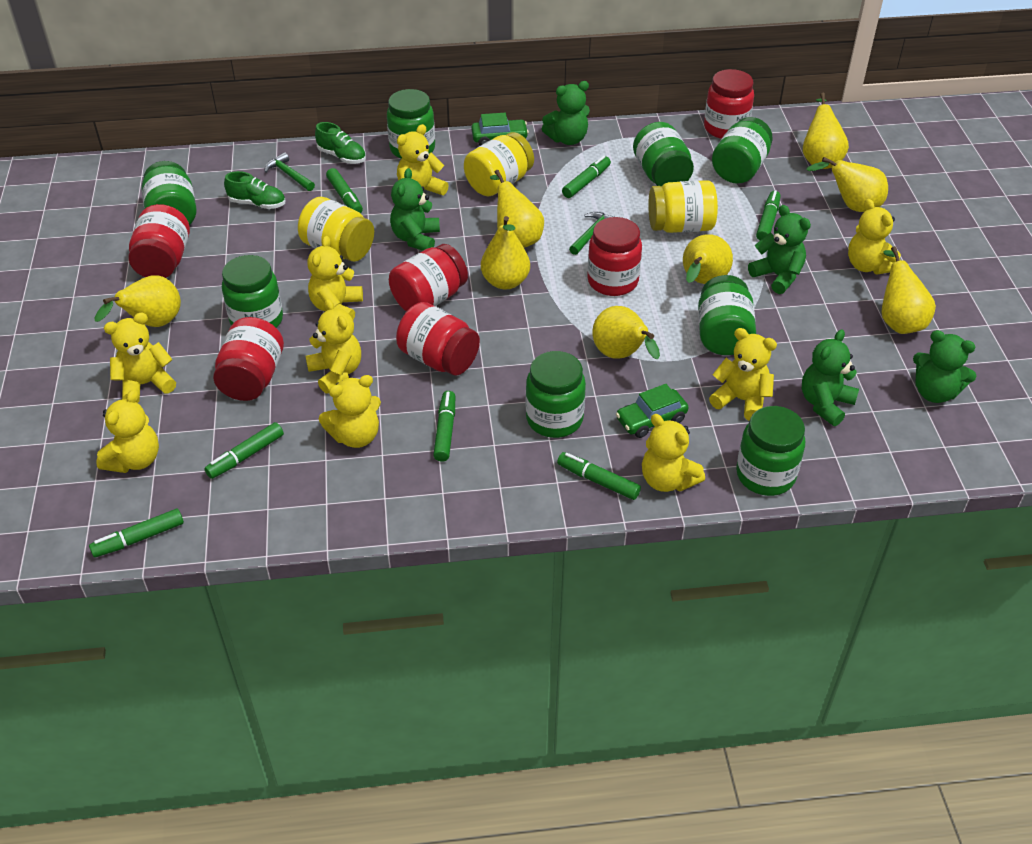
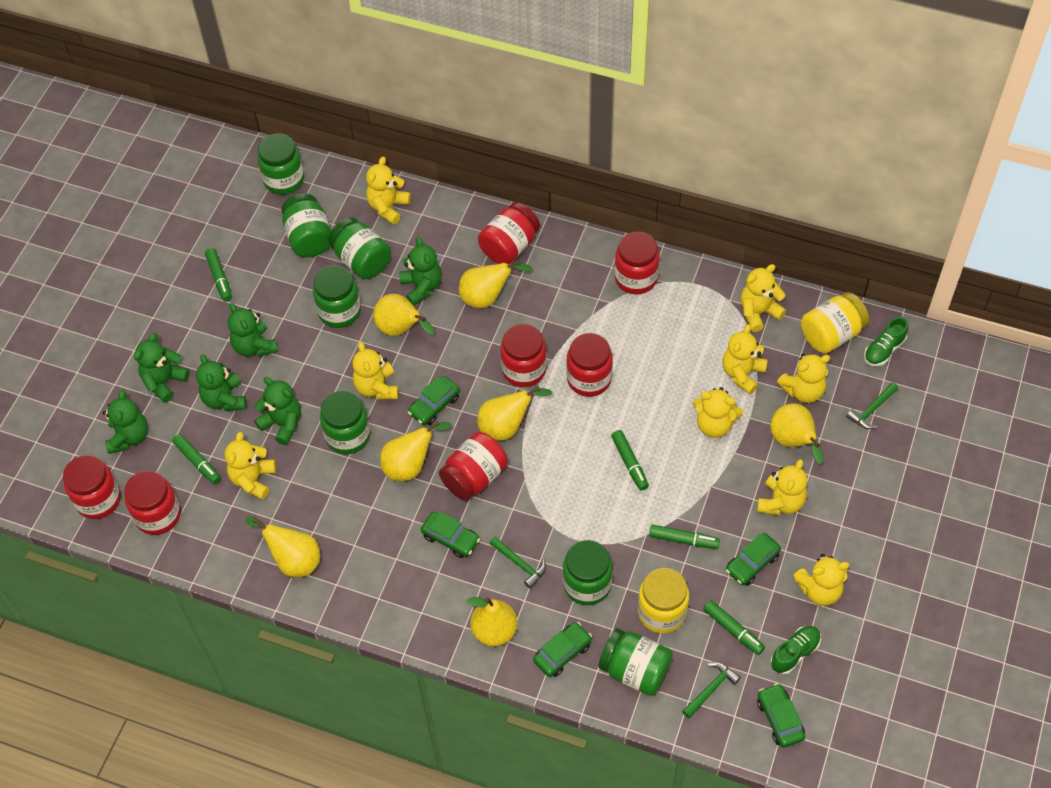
green car: [471,113,529,146] [616,384,689,438] = 2 -> [408,376,460,425] [421,511,480,558] [533,622,592,677] [726,533,781,585] [757,683,805,748] = 5
green hammer: [265,152,315,191] [569,212,614,255] = 2 -> [489,537,546,589] [682,662,741,718] [846,382,898,429] = 3
green jar: [142,161,197,225] [222,255,283,328] [387,89,435,159] [526,351,586,438] [633,122,694,187] [698,275,756,355] [712,117,773,184] [736,406,805,496] = 8 -> [257,133,304,195] [281,193,331,257] [313,265,361,328] [320,390,370,454] [328,217,391,279] [563,540,613,605] [598,628,673,696] = 7
green marker: [89,509,184,558] [204,422,284,479] [326,168,363,213] [433,391,455,462] [557,452,641,500] [562,156,611,198] [756,190,780,241] = 7 -> [172,434,221,484] [205,248,232,302] [611,430,649,491] [649,524,720,549] [703,600,765,655] = 5
green teddy bear: [390,168,440,251] [542,81,590,145] [748,205,811,294] [802,330,859,426] [913,330,976,403] = 5 -> [102,390,148,454] [134,333,190,403] [196,354,247,411] [228,303,278,357] [254,377,301,445] [399,237,442,306] = 6
red jar: [128,204,190,278] [213,317,284,401] [389,244,468,312] [396,302,480,376] [587,217,642,296] [704,69,754,139] = 6 -> [63,455,121,519] [124,471,181,535] [439,432,508,501] [478,202,540,264] [500,324,547,387] [566,333,613,397] [614,232,660,294] = 7
yellow jar: [298,197,374,262] [464,132,534,196] [648,180,718,233] = 3 -> [638,568,689,633] [801,292,869,353] = 2
yellow pear: [94,275,181,327] [481,216,530,290] [490,170,544,248] [592,306,660,360] [683,234,733,284] [803,93,849,169] [806,157,888,212] [882,246,936,334] = 8 -> [245,517,320,577] [373,294,435,336] [380,421,452,481] [459,260,532,308] [466,597,518,646] [477,386,552,441] [770,403,823,464] = 7

